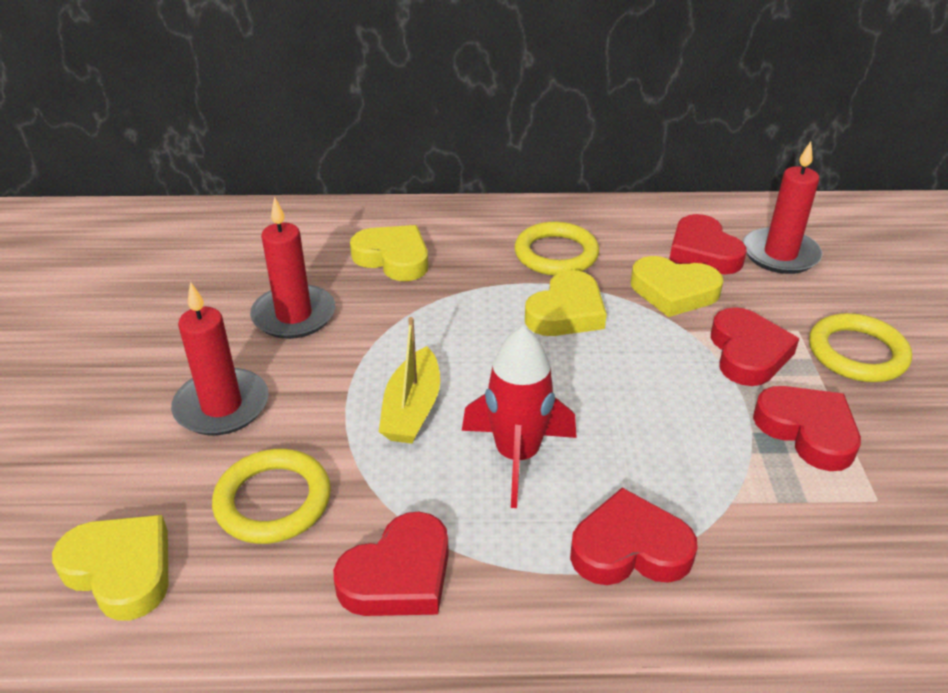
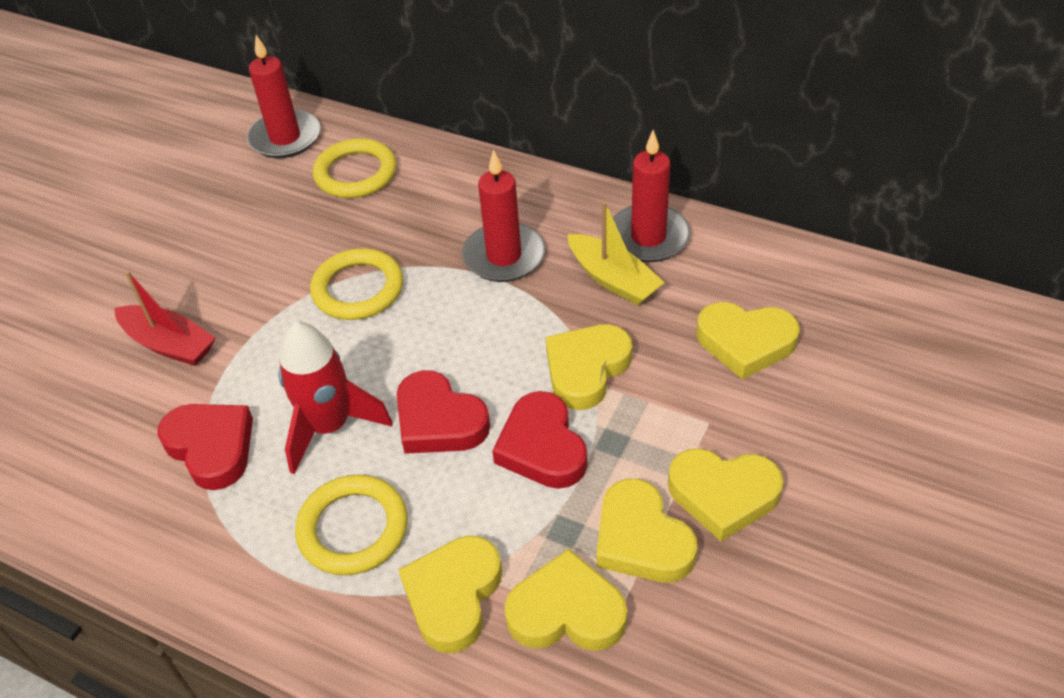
red boat: none = 0 -> [114,271,215,366] = 1
red heart: [333,512,449,616] [570,488,698,585] [669,214,747,274] [711,307,799,386] [753,386,861,471] = 5 -> [157,404,253,490] [397,370,490,454] [492,391,587,489] = 3
yellow heart: [52,515,168,621] [350,225,428,281] [525,270,607,336] [631,256,723,317] = 4 -> [398,535,502,653] [505,548,627,651] [546,324,632,410] [596,479,697,582] [668,448,784,541] [696,302,800,380] = 6

